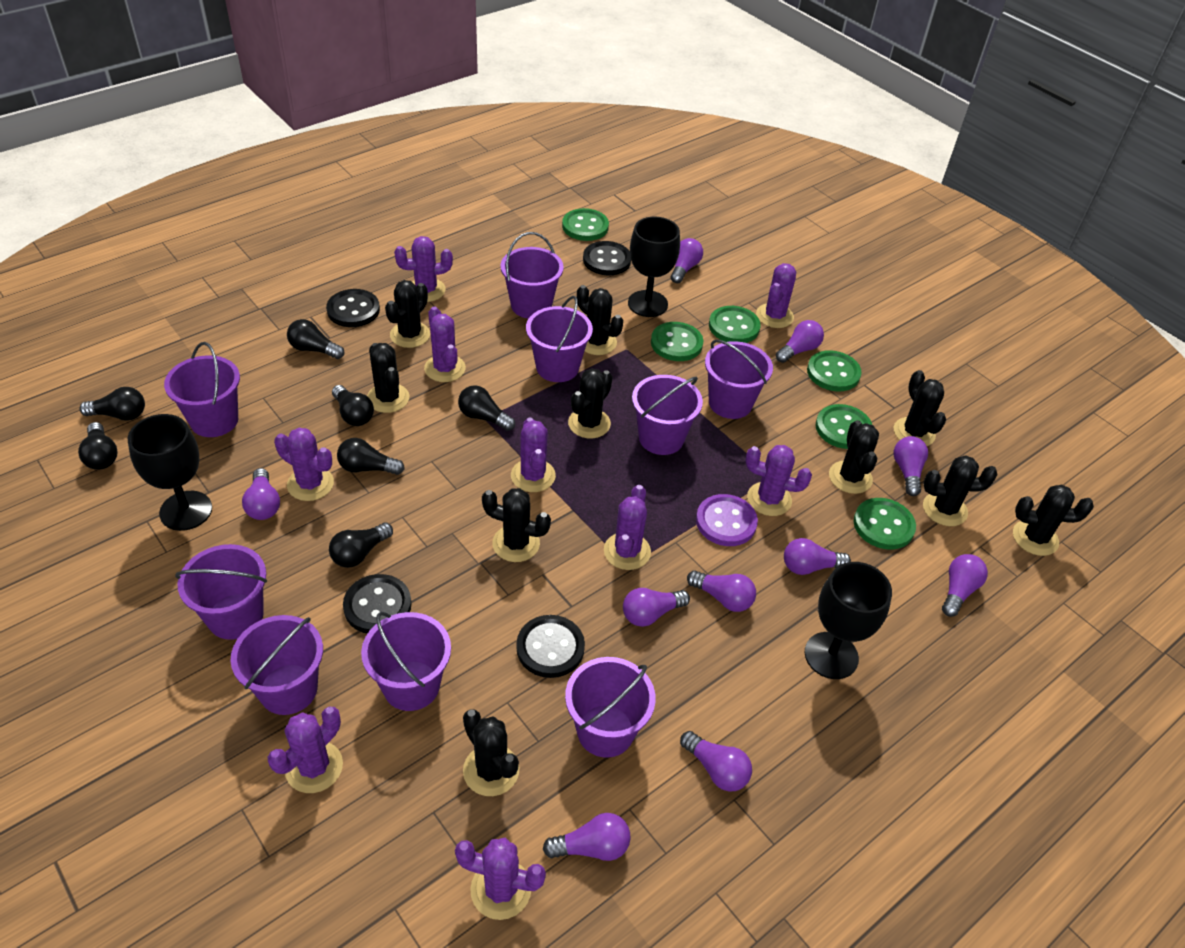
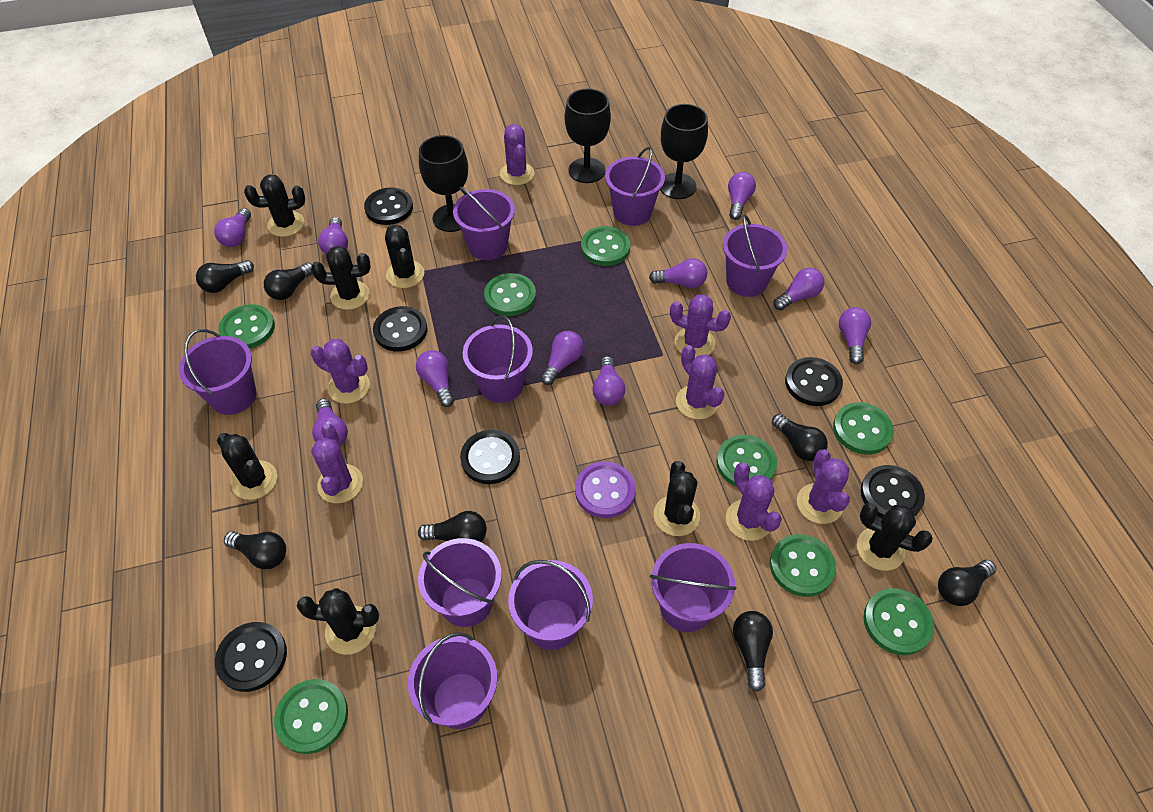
black button: [326,289,380,327] [343,574,411,634] [516,615,585,678] [583,241,631,275] = 4 -> [215,622,287,692] [364,187,413,225] [373,306,428,352] [460,430,520,484] [785,357,843,406] [861,465,925,518] = 6
black cactus: [367,343,409,413] [385,280,430,348] [463,710,519,796] [482,488,551,562] [568,368,613,438] [577,285,623,355] [829,420,879,494] [894,370,946,446] [923,455,998,526] [1013,485,1094,556] = 10 -> [217,433,277,500] [244,174,305,237] [297,588,379,655] [311,246,371,310] [385,224,424,288] [654,461,700,536] [857,503,933,571] = 7
green button: [562,208,609,241] [651,322,703,361] [709,306,761,343] [807,350,862,392] [816,404,872,449] [853,498,916,550] = 6 -> [218,304,275,349] [274,679,348,754] [484,273,536,316] [581,226,631,266] [716,435,777,487] [770,534,836,597] [833,402,894,455] [863,588,934,655] = 8
purple cactus: [267,707,343,793] [274,428,334,501] [394,236,453,302] [424,306,466,382] [455,838,546,920] [511,417,556,492] [604,485,651,570] [745,445,812,516] [756,263,796,328] = 9 -> [311,339,370,404] [311,424,363,503] [500,124,534,185] [670,294,731,358] [676,345,725,419] [726,463,782,541] [797,449,850,524] = 7

